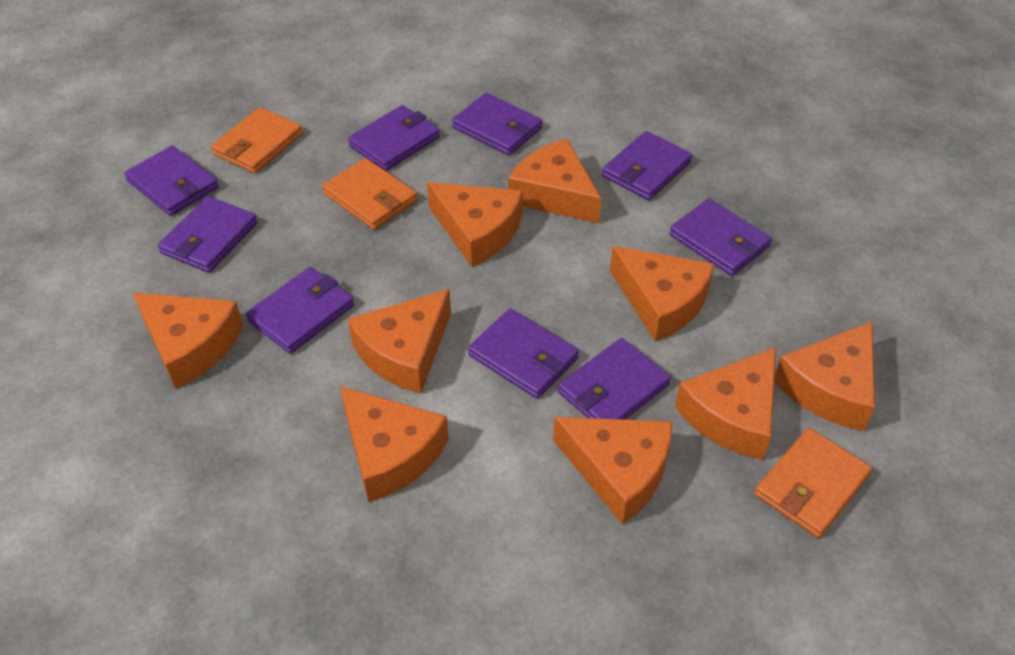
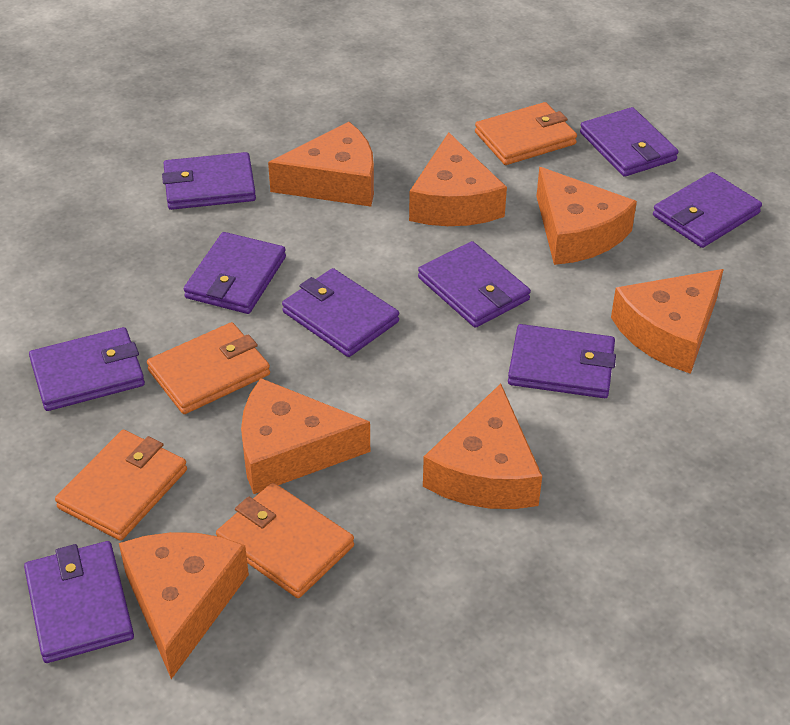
orange cheese: [133,293,243,389] [340,386,449,502] [348,289,451,393] [427,182,523,267] [508,139,601,223] [553,417,672,524] [610,246,714,342] [675,347,776,460] [774,321,875,431] = 9 -> [119,532,249,679] [241,378,370,494] [268,122,374,207] [409,133,507,226] [423,384,542,509] [536,167,637,265] [611,269,724,374] = 7
orange wallet: [211,107,303,174] [322,158,418,230] [755,428,872,538] = 3 -> [55,430,187,541] [147,322,270,414] [216,482,354,598] [475,102,577,165] = 4

